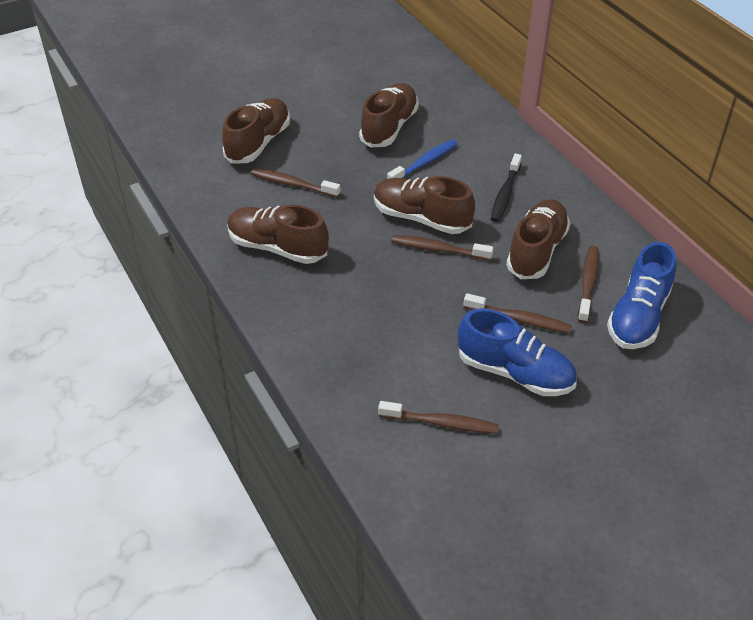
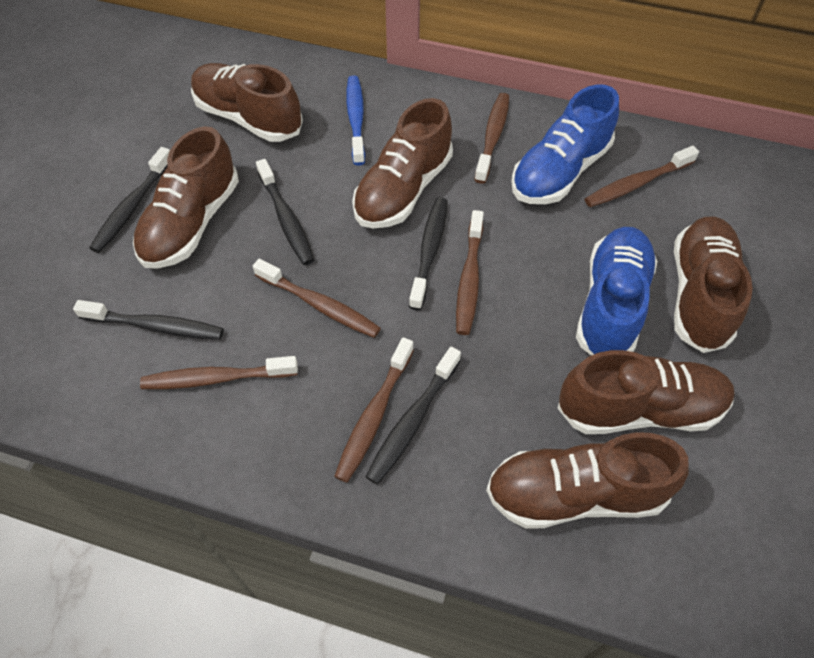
black toothbrush: [491,154,522,222] = 1 -> [73,300,224,340] [89,147,170,253] [256,159,314,265] [366,347,461,484] [409,197,447,310] = 5
brown shoe: [222,98,290,164] [227,205,329,264] [359,83,419,148] [374,176,475,234] [506,199,570,279] = 5 -> [133,126,239,269] [191,63,303,142] [352,98,453,228] [486,432,689,529] [557,350,735,434] [674,217,753,353] = 6
brown toothbrush: [251,168,341,198] [378,401,499,434] [391,235,493,261] [464,293,572,333] [578,246,599,323] = 5 -> [140,356,298,389] [253,259,381,338] [334,337,414,482] [456,210,484,335] [474,93,509,184] [585,146,699,207] = 6

